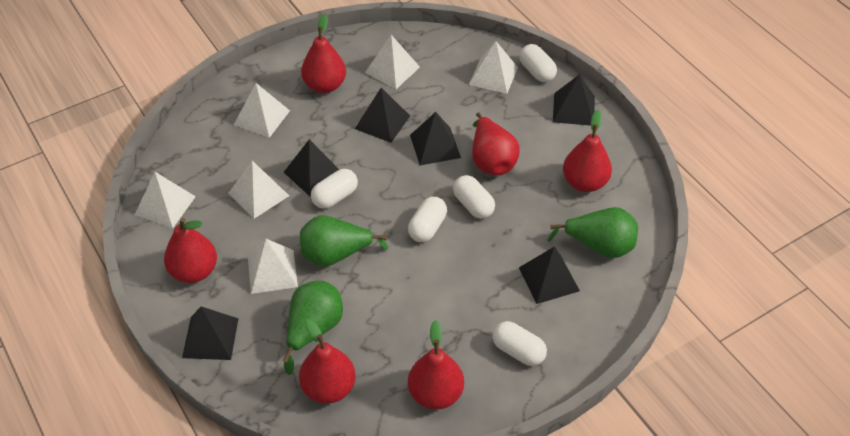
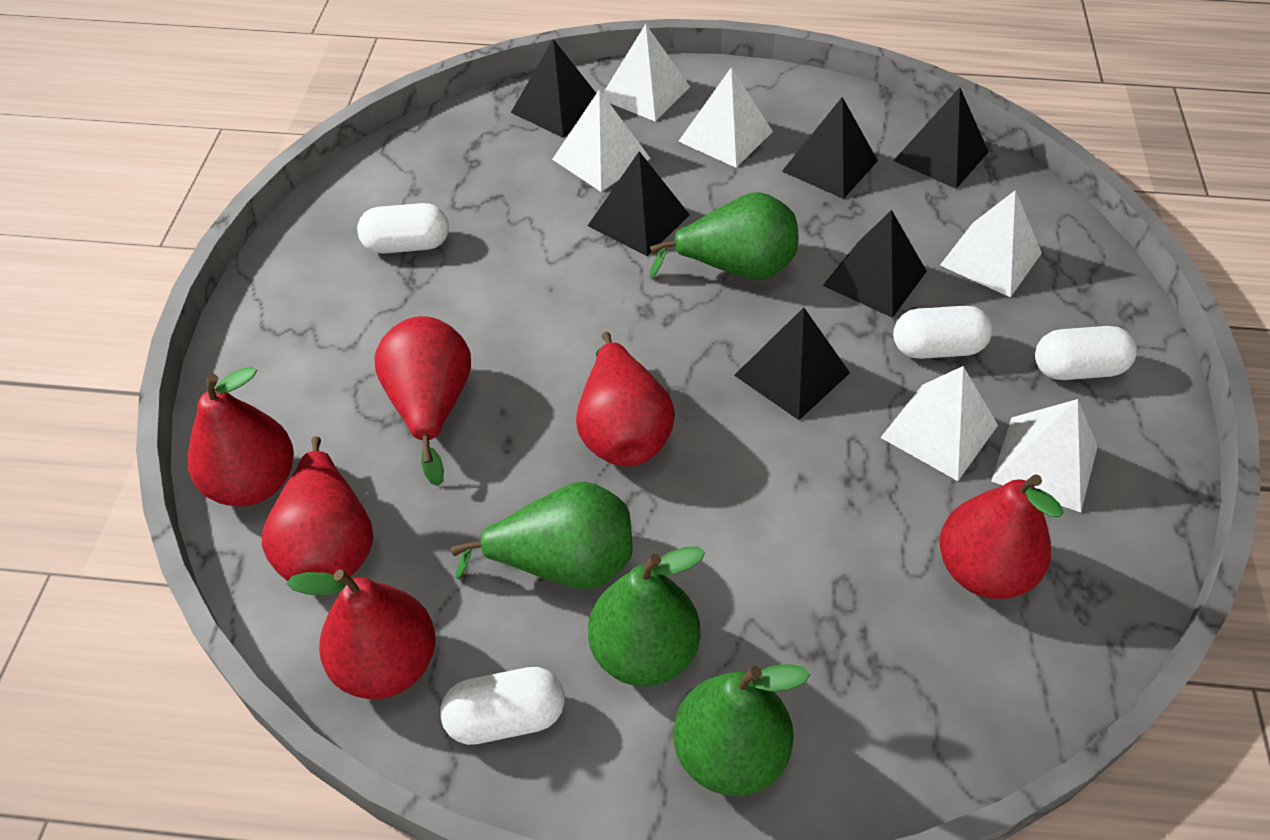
green pear: [283,281,343,375] [300,215,388,267] [547,207,638,258] = 3 -> [451,482,633,589] [588,547,705,687] [649,192,798,280] [673,664,810,796] = 4
white capsule: [311,169,358,209] [408,197,447,242] [453,175,495,219] [492,321,547,366] [519,44,557,82] = 5 -> [357,203,449,254] [440,667,565,745] [893,306,992,359] [1035,326,1137,380] = 4

